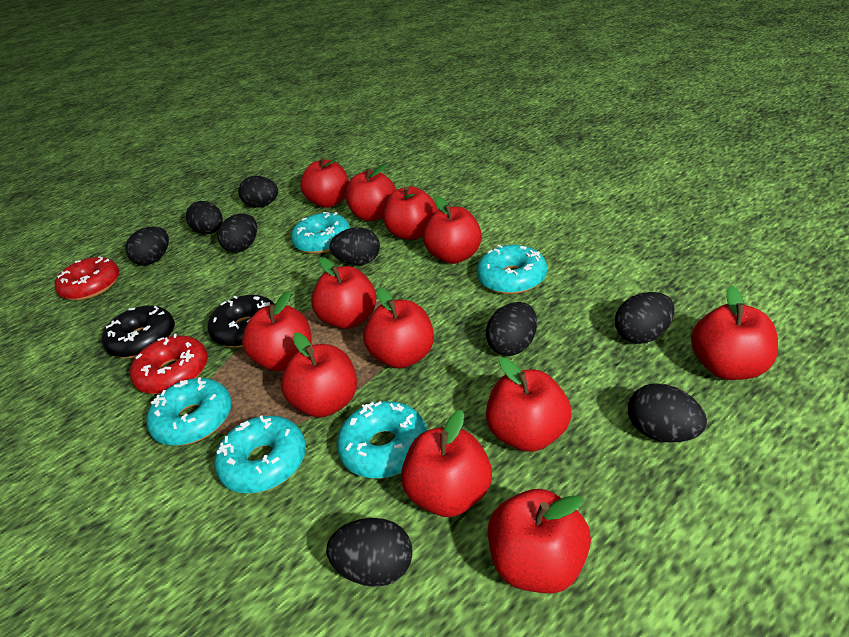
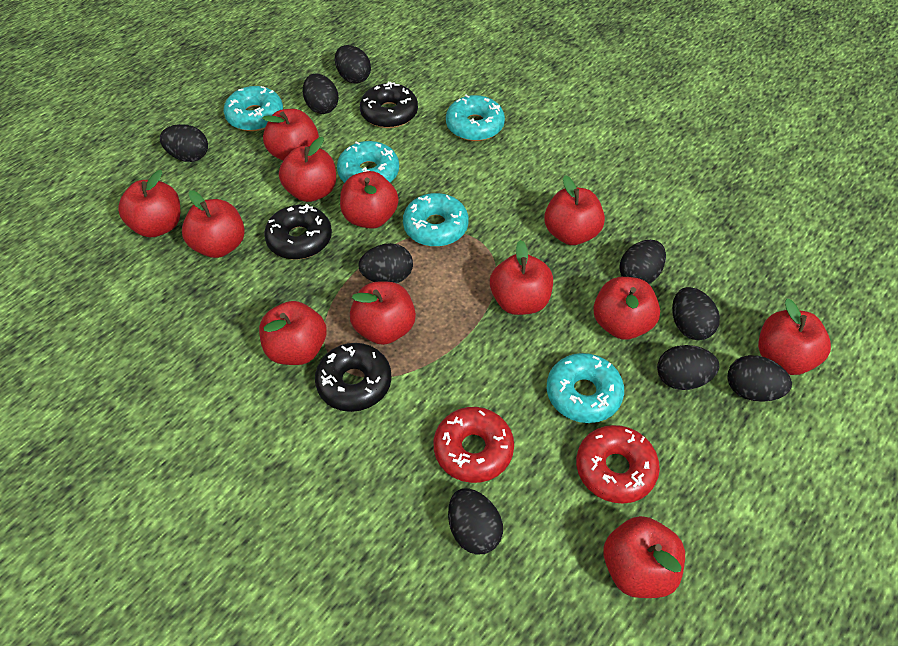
black donut: [102,305,175,358] [208,295,275,348] = 2 -> [264,204,332,260] [315,343,392,412] [360,81,418,128] = 3

